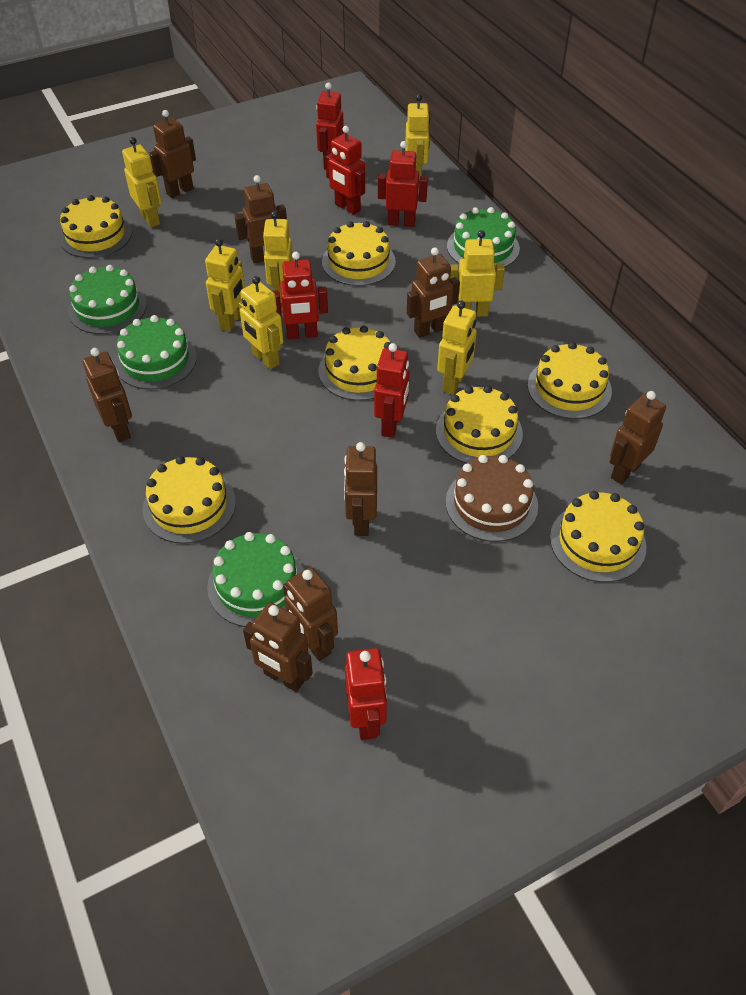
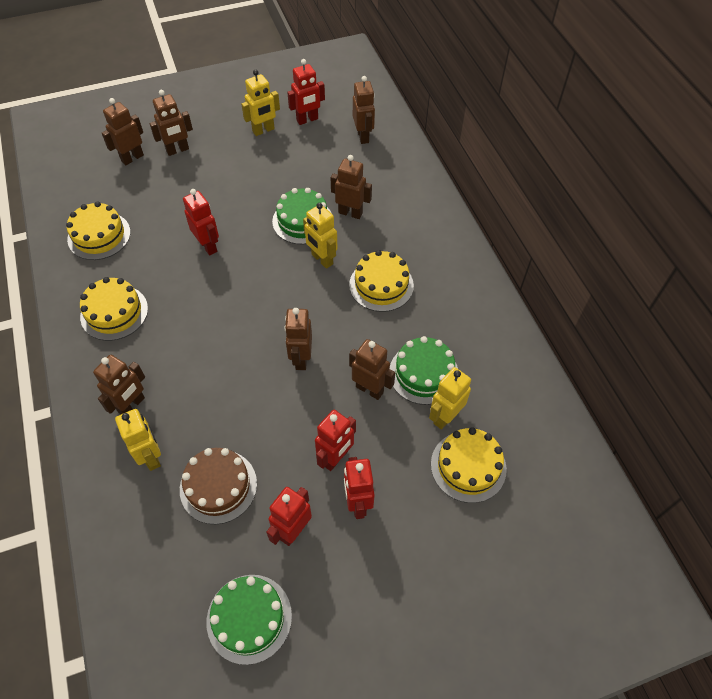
brown robot: [83,348,132,442] [149,110,196,198] [235,175,287,264] [243,602,313,692] [283,567,338,661] [344,442,377,536] [407,247,460,338] [610,391,666,484] = 8 -> [93,355,145,414] [102,98,144,165] [149,90,193,156] [284,308,312,370] [331,155,372,219] [349,339,395,400] [353,76,375,144] = 7
green cake: [68,265,147,334] [115,315,197,389] [207,532,304,627] [447,207,520,267] = 4 -> [207,575,292,665] [272,188,332,244] [390,336,458,405] = 3
red robot: [272,252,328,339] [316,82,344,170] [326,126,365,215] [345,648,387,740] [374,343,410,438] [378,141,428,227] = 6 -> [183,189,219,255] [266,487,312,546] [287,59,325,125] [315,410,356,471] [344,457,375,519] = 5
yellow cake: [59,195,132,258] [143,456,236,544] [319,326,391,401] [322,221,396,286] [436,385,523,464] [528,342,612,419] [550,491,646,582] = 7 -> [66,202,131,260] [80,277,148,341] [349,250,414,312] [431,427,507,503] = 4
yellow robot: [122,137,162,227] [205,238,245,332] [238,276,283,369] [262,211,293,303] [405,94,430,182] [437,300,477,395] [450,230,505,317] = 7 -> [115,409,161,471] [241,70,280,136] [303,203,337,269] [429,367,471,430] = 4

